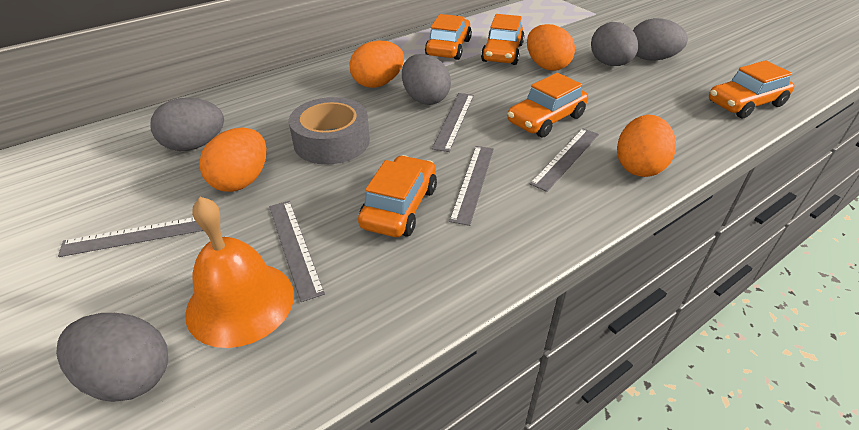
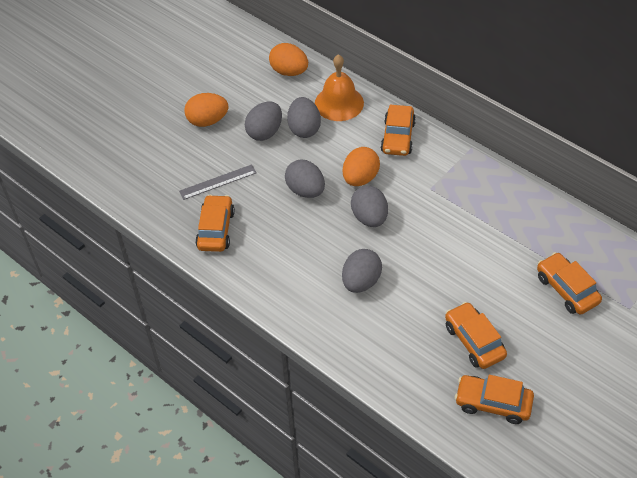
grey ruler: [58,217,204,257] [269,201,325,302] [432,93,474,152] [449,146,494,226] [530,128,599,192] = 5 -> [179,164,257,200] = 1
grey tape: [289,97,370,164] = 1 -> none = 0
orange egg: [199,128,267,192] [349,41,404,88] [527,24,575,71] [617,115,676,177] = 4 -> [184,93,228,127] [269,43,308,76] [343,147,380,186] = 3

